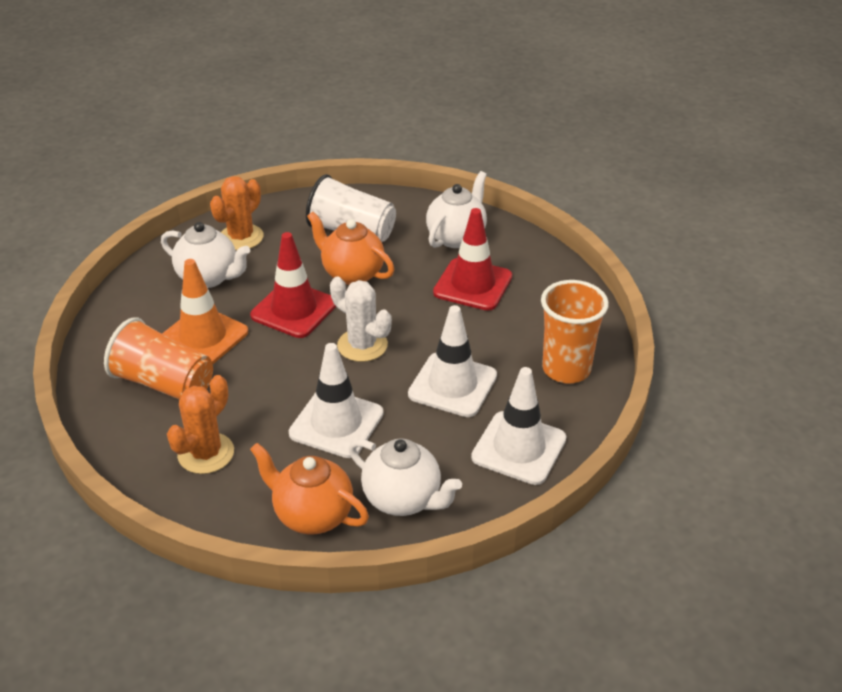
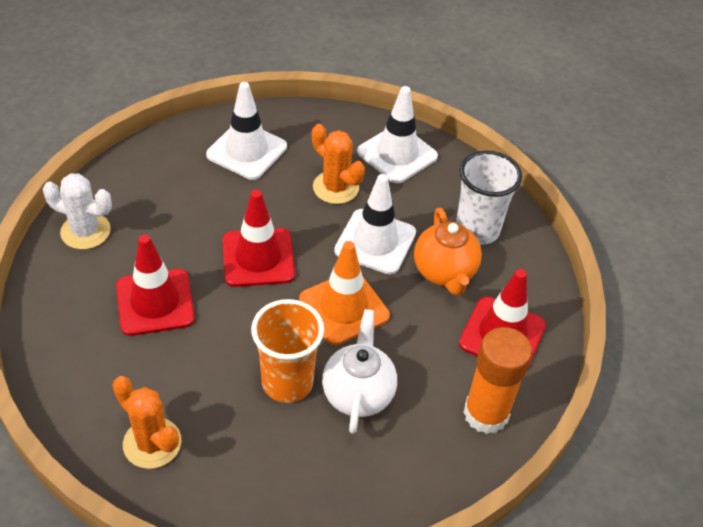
orange cup: [104,317,213,400] [541,280,609,384] = 2 -> [251,299,324,403] = 1
orange glue stick: none = 0 -> [463,327,532,434] = 1
orange teapot: [250,443,369,535] [307,212,394,285] = 2 -> [414,208,482,295] = 1
red traffic cone: [250,232,336,338] [433,208,512,311] = 2 -> [116,235,195,336] [222,190,295,287] [459,269,546,368] = 3
white teapot: [161,222,250,288] [349,438,462,516] [426,171,487,248] = 3 -> [322,309,397,434] = 1

